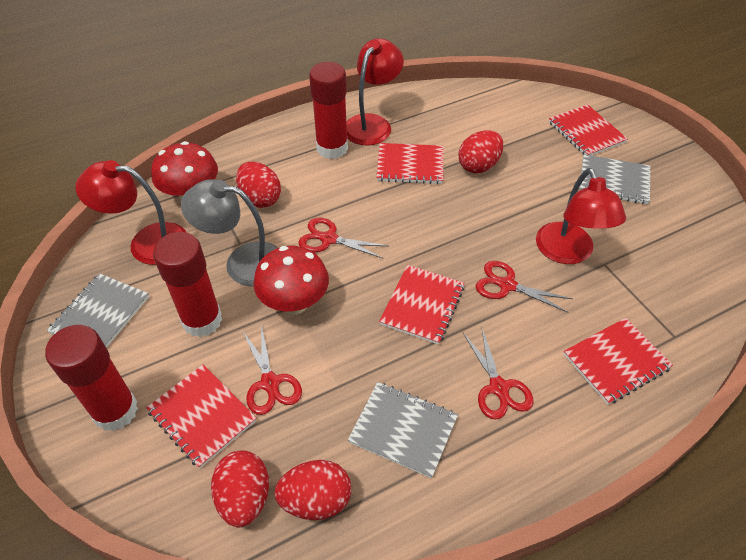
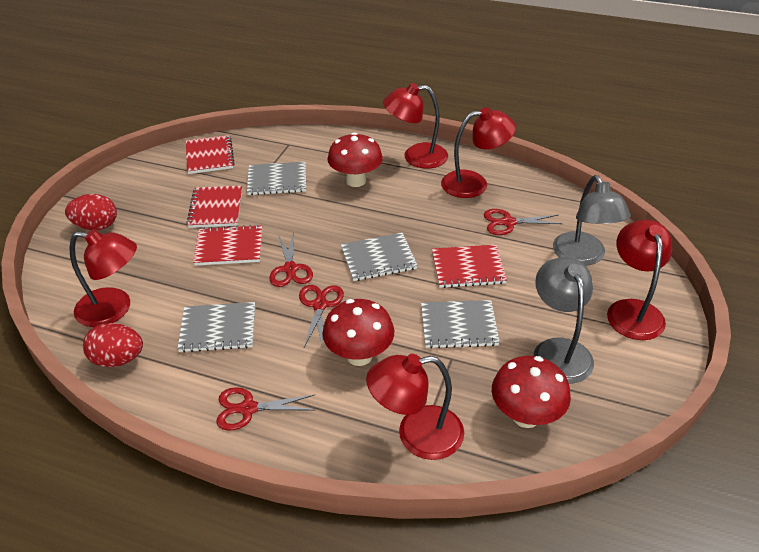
grey lamp: [181,179,278,286] = 1 -> [534,257,594,384] [553,175,631,266] = 2
grey notebook: [47,273,149,348] [348,382,458,478] [580,154,650,204] = 3 -> [177,302,255,353] [247,162,306,195] [341,233,418,281] [421,300,500,349] = 4
red egg: [211,450,269,527] [236,161,281,208] [274,460,351,520] [459,130,503,173] = 4 -> [65,194,117,230] [83,323,143,367] = 2
red glue stick: [45,325,138,431] [153,232,222,337] [309,62,348,159] = 3 -> none = 0
red lamp: [76,160,187,265] [346,38,404,146] [536,168,626,264] = 3 -> [69,229,137,327] [366,354,464,460] [383,83,448,168] [441,107,516,198] [607,220,672,340] = 5
red mushroom: [151,141,218,200] [253,246,329,314] = 2 -> [322,299,394,366] [328,132,383,187] [492,356,571,428] = 3
red notebook: [146,364,257,468] [376,143,443,184] [379,265,464,345] [549,104,628,156] [564,318,673,405] = 5 -> [186,135,235,174] [186,186,242,228] [193,225,262,266] [432,245,507,288] = 4

